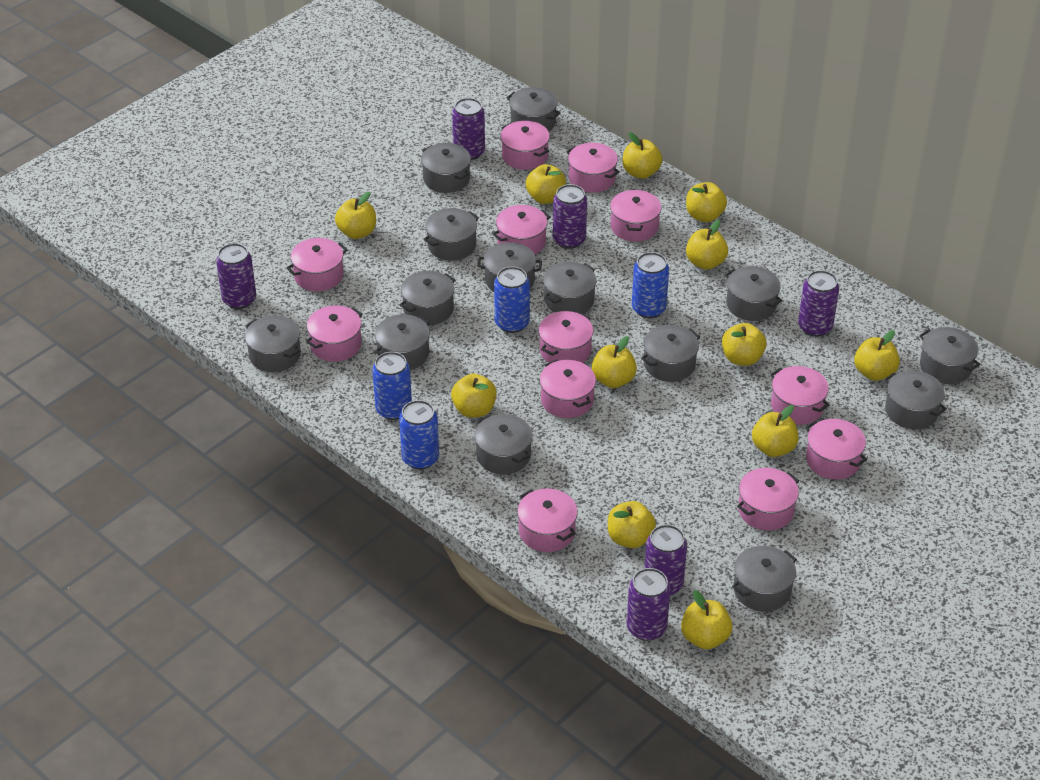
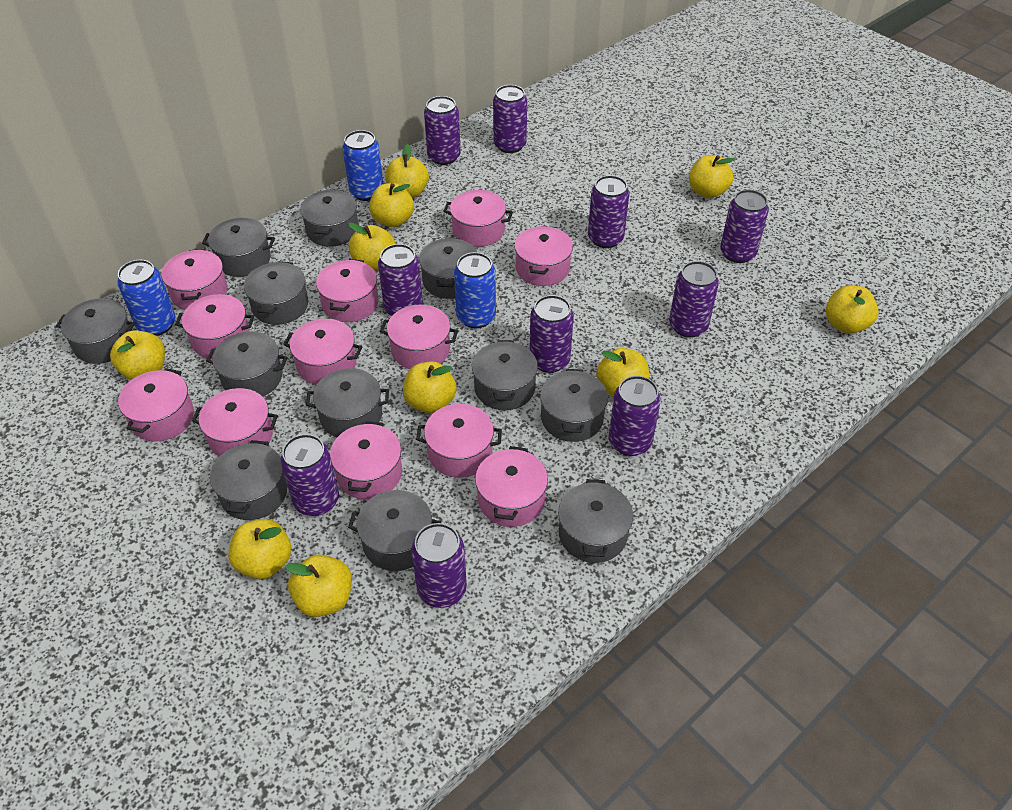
blue can: [372,352,412,420] [399,400,439,469] [494,267,530,333] [632,252,669,318] = 4 -> [117,260,176,336] [343,130,383,201] [454,252,496,328] = 3
grey pot: [245,316,301,372] [375,314,430,370] [400,271,456,326] [421,143,471,193] [423,208,479,261] [474,414,532,475] [477,242,542,292] [507,87,561,131] [543,262,596,314] [641,325,700,382] [725,266,782,321] [732,546,797,612] [884,370,947,429] [919,327,980,384] = 14 -> [56,298,135,364] [202,218,275,277] [206,331,287,397] [210,440,287,520] [244,261,308,325] [300,189,358,247] [306,368,389,437] [348,490,441,571] [419,238,477,299] [472,340,538,410] [540,369,608,442] [558,479,633,563] = 12
purple can: [216,243,256,309] [452,98,485,160] [553,184,587,249] [627,568,671,641] [644,524,687,595] [798,270,839,337] = 6 -> [280,434,339,516] [378,244,423,316] [411,523,467,608] [424,96,461,165] [493,85,527,153] [529,295,574,373] [588,175,629,248] [609,376,661,456] [669,261,719,338] [720,190,769,263] = 10
yellow apple: [335,192,376,239] [451,374,497,418] [526,164,566,204] [592,336,637,388] [608,501,656,548] [623,132,662,179] [681,590,733,649] [686,182,727,222] [686,220,728,270] [722,323,766,366] [752,405,799,457] [854,330,900,381] = 12 -> [110,330,165,380] [228,519,291,579] [285,554,352,617] [348,223,395,271] [369,183,414,227] [385,144,429,198] [403,361,456,413] [596,348,649,397] [689,155,735,199] [826,285,878,334] = 10

